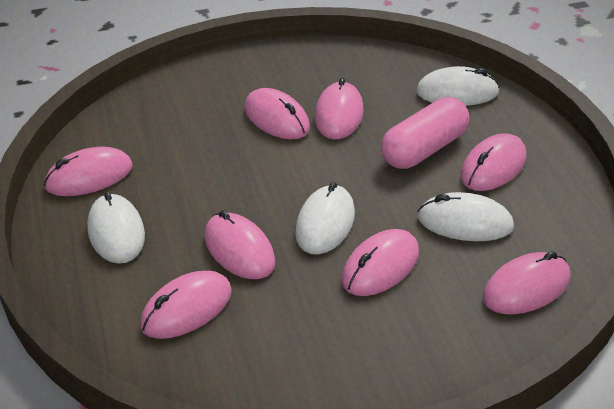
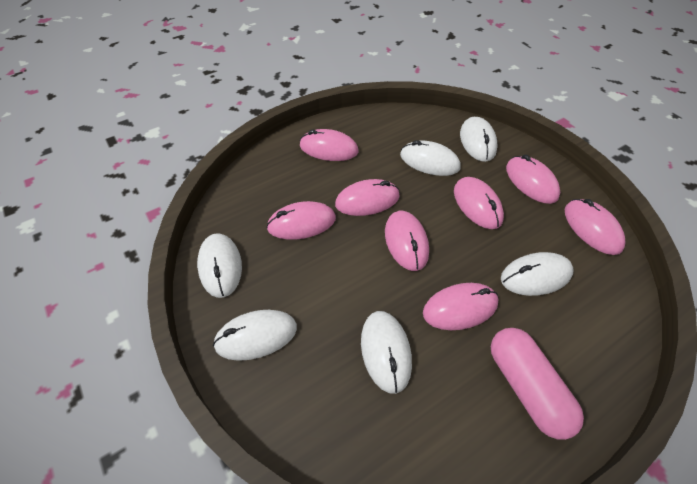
white mouse: [87,191,145,264] [295,182,355,255] [416,66,500,106] [417,192,514,241] = 4 -> [197,234,242,298] [213,310,297,361] [361,311,412,394] [400,140,461,176] [460,117,498,162] [501,252,574,296] = 6

